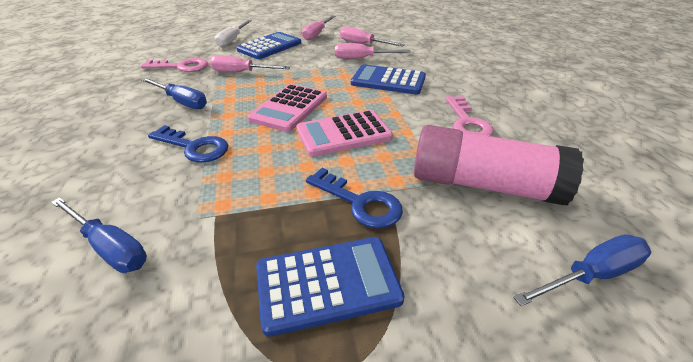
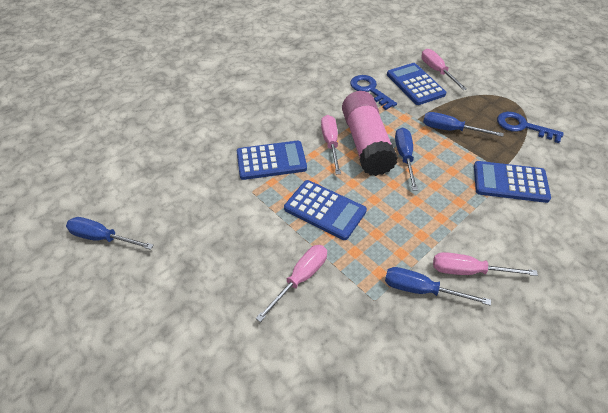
blue calculator: [236,32,301,59] [256,237,405,337] [351,64,426,94] = 3 -> [237,141,307,180] [284,180,367,240] [387,63,446,105] [474,161,551,203] = 4
blue screwdriver: [51,197,147,273] [142,78,207,109] [513,234,651,306] = 3 -> [66,217,154,250] [385,267,491,306] [395,127,418,191] [423,112,504,137] = 4
pink calculator: [248,84,327,132] [296,110,393,157] = 2 -> none = 0
pink key: [141,58,208,72] [445,96,494,136] = 2 -> none = 0
white screwdriver: [215,20,252,47] = 1 -> none = 0

